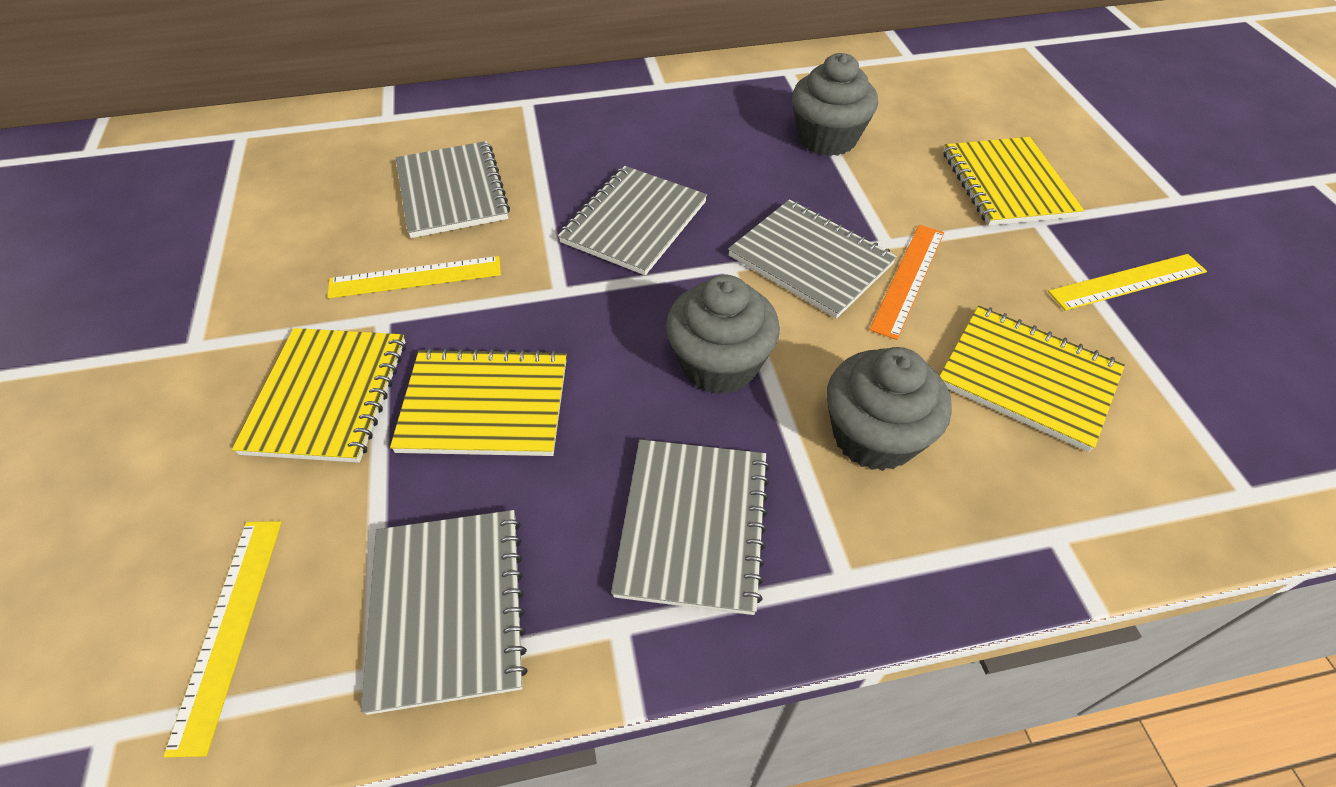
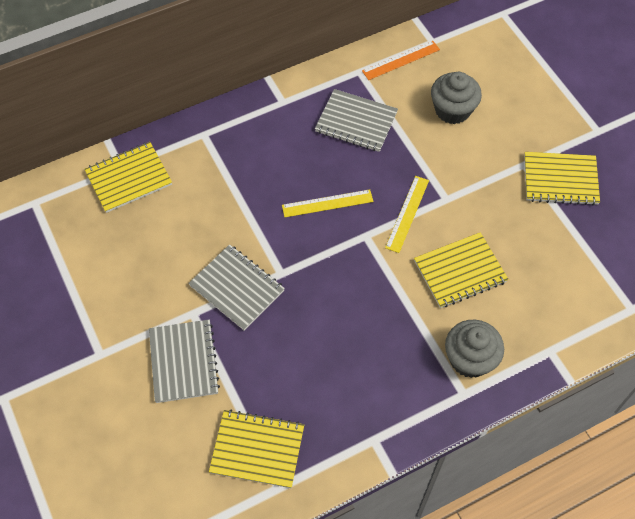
grey cupcake: [666,275,780,394] [792,53,878,156] [827,347,952,471] = 3 -> [431,72,482,124] [445,320,504,378] = 2
grey notebook: [361,510,528,715] [396,141,510,238] [558,166,707,275] [611,439,770,615] [728,199,897,319] = 5 -> [149,319,220,403] [188,244,285,330] [315,89,398,152] = 3
yellow ruler: [163,521,282,757] [327,256,501,298] [1048,254,1207,311] = 3 -> [282,190,373,217] [385,176,429,253] = 2

